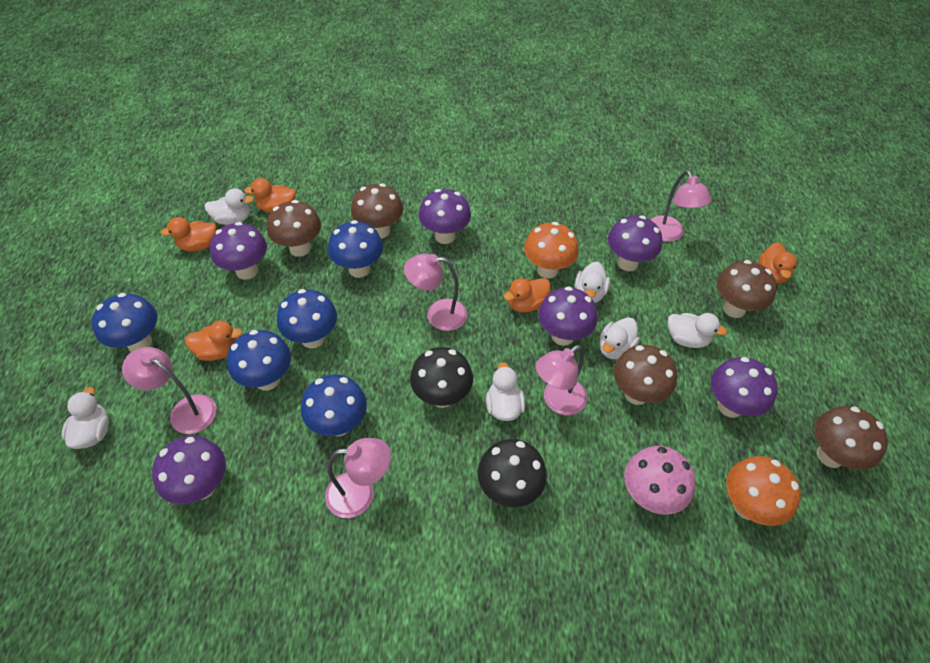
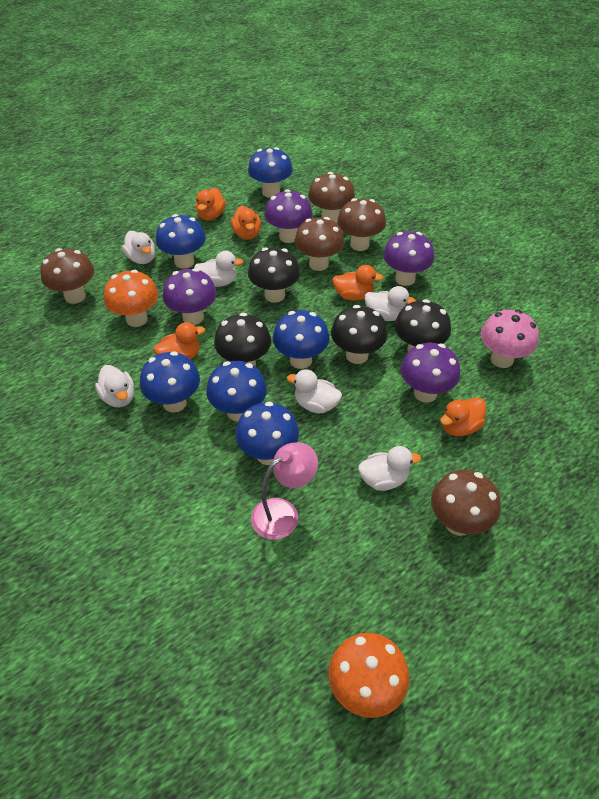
black mushroom: [410,347,473,408] [478,439,547,507] = 2 -> [214,313,271,366] [248,247,300,303] [331,305,388,364] [395,299,451,352] = 4
blue mushroom: [92,293,157,352] [227,330,291,390] [277,289,337,348] [301,374,367,436] [328,220,383,278] = 5 -> [140,351,200,413] [156,214,206,269] [206,361,267,421] [235,401,299,465] [248,147,293,198] [273,310,330,369] = 6
pink lamp: [122,347,217,434] [325,438,391,518] [404,253,468,331] [536,345,588,415] [650,171,712,242] = 5 -> [251,442,318,540] = 1
purple mushroom: [152,436,226,504] [210,222,267,280] [419,189,471,244] [538,286,597,346] [608,215,662,271] [711,357,778,418] = 6 -> [163,268,217,325] [265,189,313,243] [383,232,434,286] [401,342,460,403] = 4

